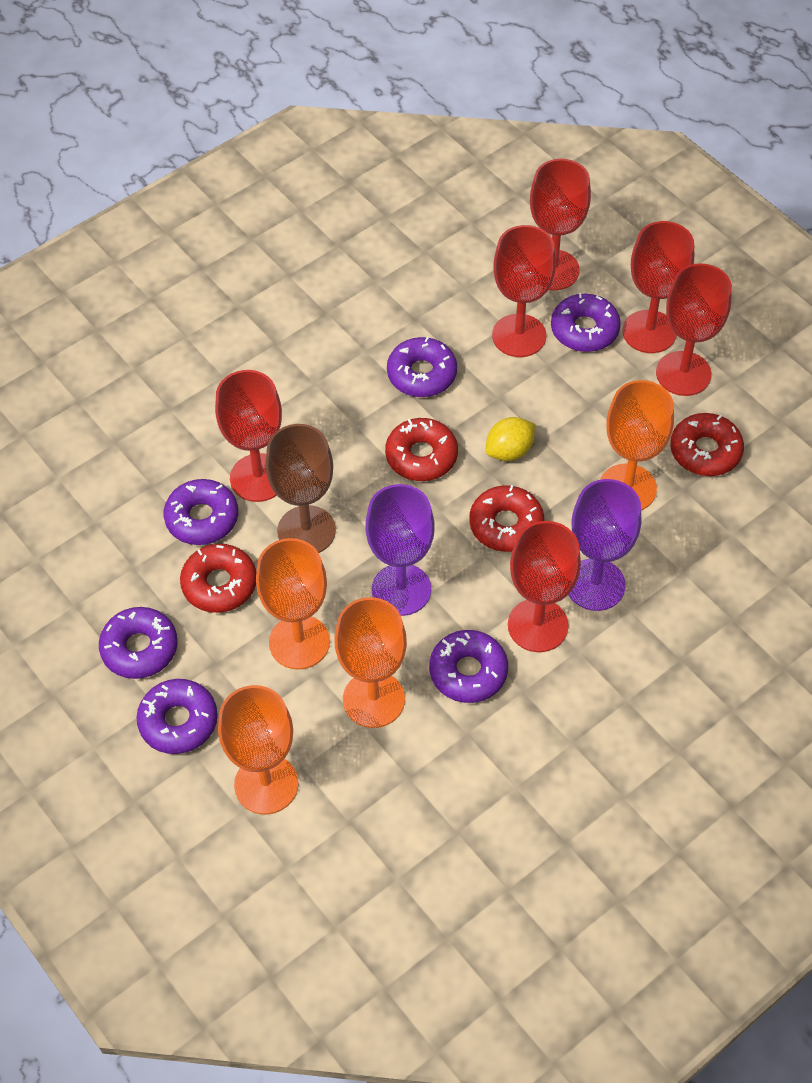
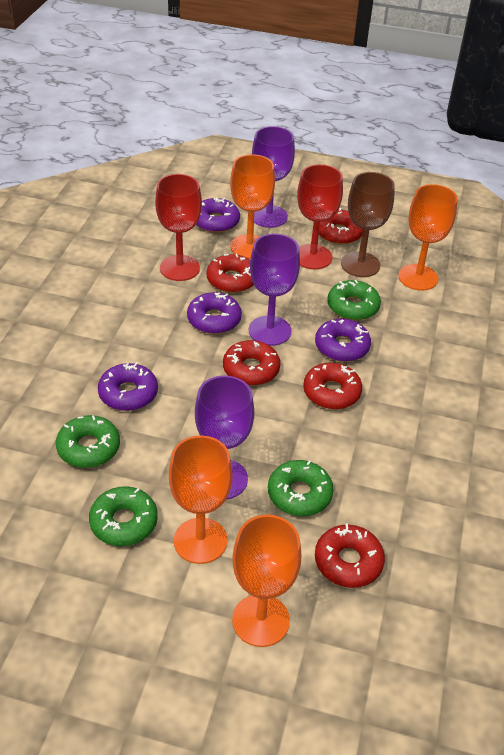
green donut: none = 0 -> [56,415,120,468] [89,486,158,546] [268,460,334,516] [327,280,381,320] = 4
purple donut: [99,607,178,679] [136,679,218,754] [164,479,238,545] [387,336,457,397] [429,630,508,703] [551,293,621,352] = 6 -> [98,362,158,411] [187,292,242,334] [196,197,240,233] [315,318,371,362] = 4
purple goblet: [365,484,435,616] [568,479,641,611] = 2 -> [195,376,254,499] [249,234,300,346] [252,126,295,228] = 3
red donut: [180,544,256,613] [385,418,458,481] [469,485,544,552] [670,413,744,476] = 4 -> [207,254,254,293] [223,340,281,385] [303,362,362,409] [315,524,385,588] [319,208,363,244] = 5
red goblet: [215,370,282,502] [492,225,556,357] [508,521,581,652] [530,159,591,290] [622,221,694,353] [656,263,732,396] = 6 -> [155,174,202,281] [297,164,343,269] = 2
yellow lemon: [486,417,535,461] = 1 -> none = 0

